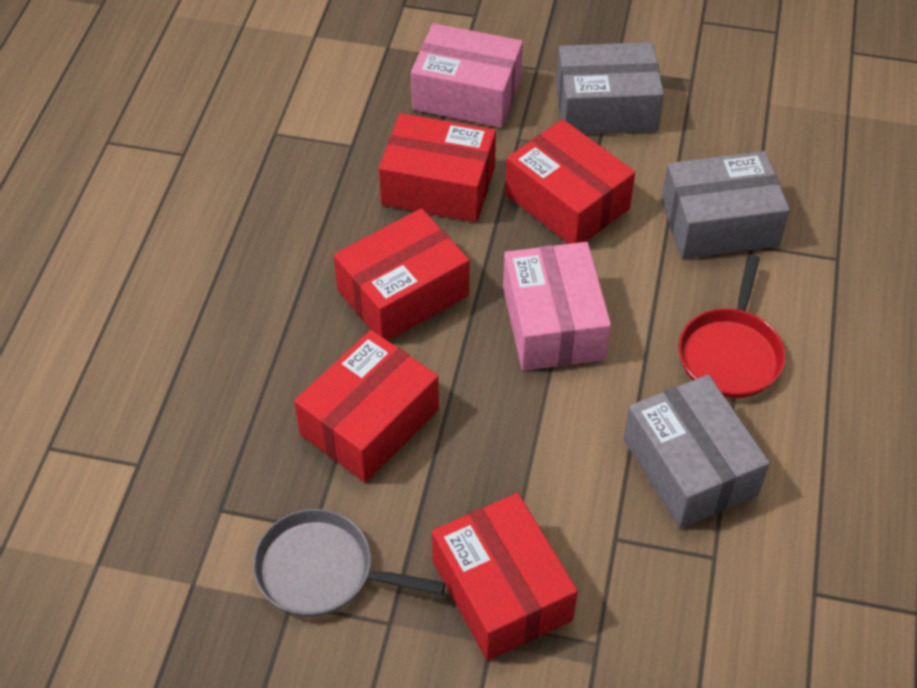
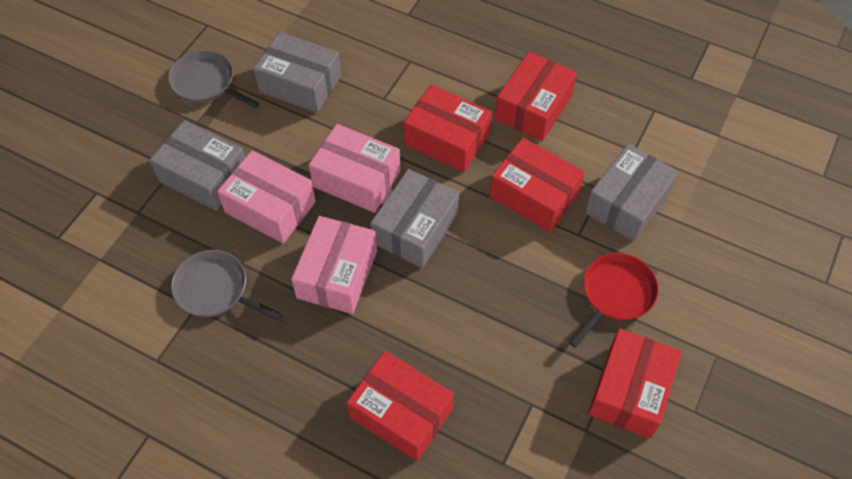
grey box: [556,42,664,135] [624,375,770,528] [661,151,790,259] = 3 -> [149,120,245,211] [254,32,341,113] [370,169,459,268] [585,144,679,242] = 4
grey pan: [253,509,445,617] = 1 -> [168,50,260,109] [171,250,283,321] = 2
pink box: [411,23,523,128] [503,242,611,371] = 2 -> [217,150,316,244] [291,216,377,314] [309,124,401,213] = 3

